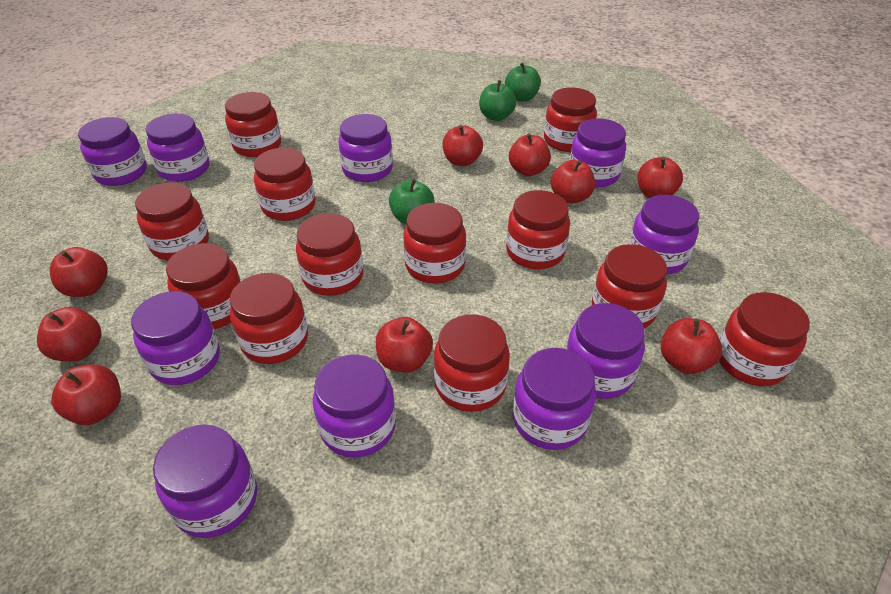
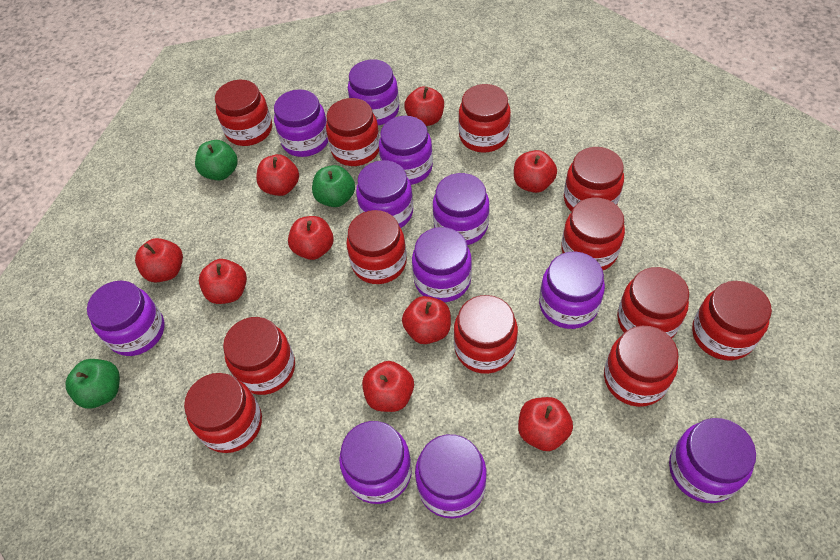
purple jar: [78,117,147,186] [131,291,220,385] [145,114,209,182] [153,425,257,538] [313,354,396,458] [338,114,393,182] [513,348,596,450] [566,303,645,399] [570,118,626,188] [629,195,699,274] = 10 -> [87,280,164,356] [274,89,328,157] [339,421,412,504] [348,59,399,125] [356,160,413,228] [379,116,433,185] [412,227,472,302] [415,434,487,519] [433,173,490,245] [539,252,605,329] [669,418,756,503] = 11

